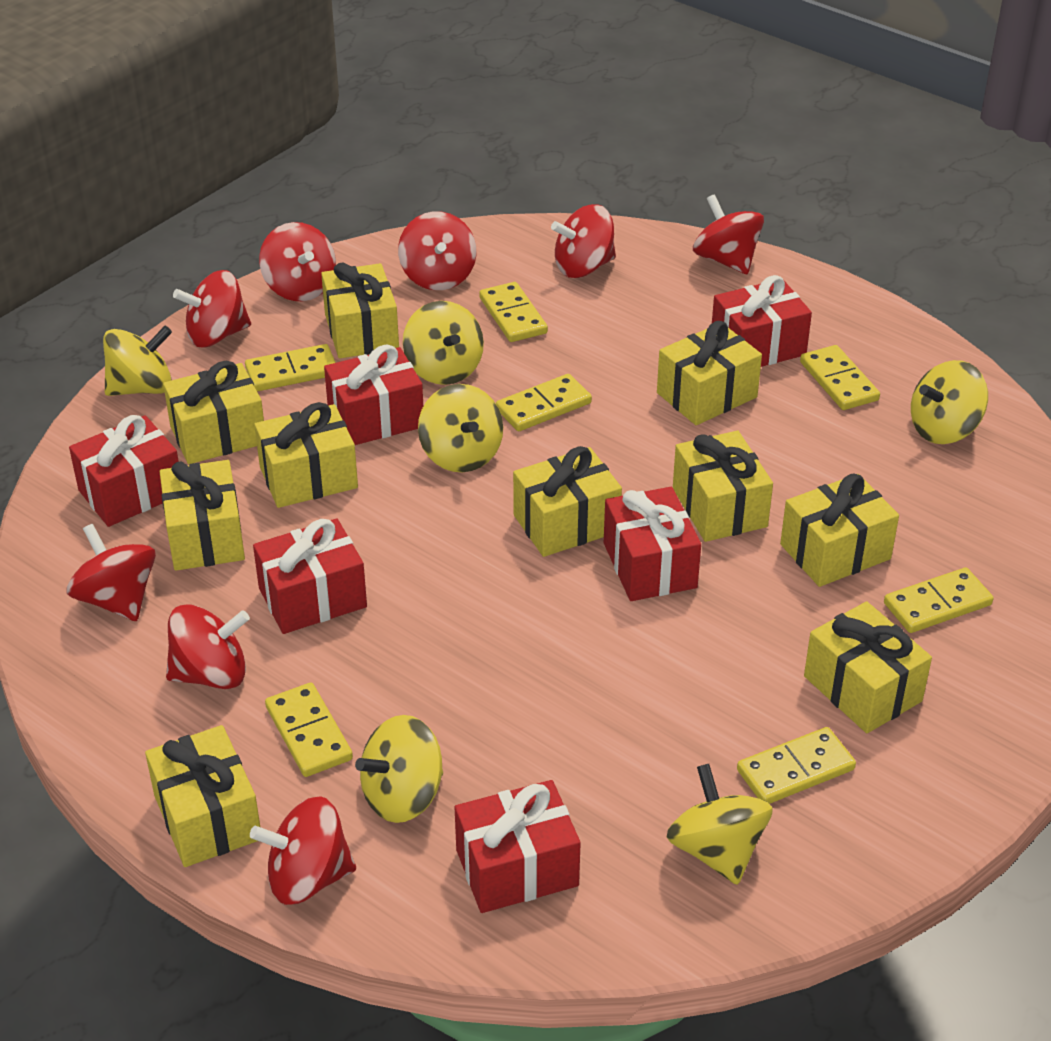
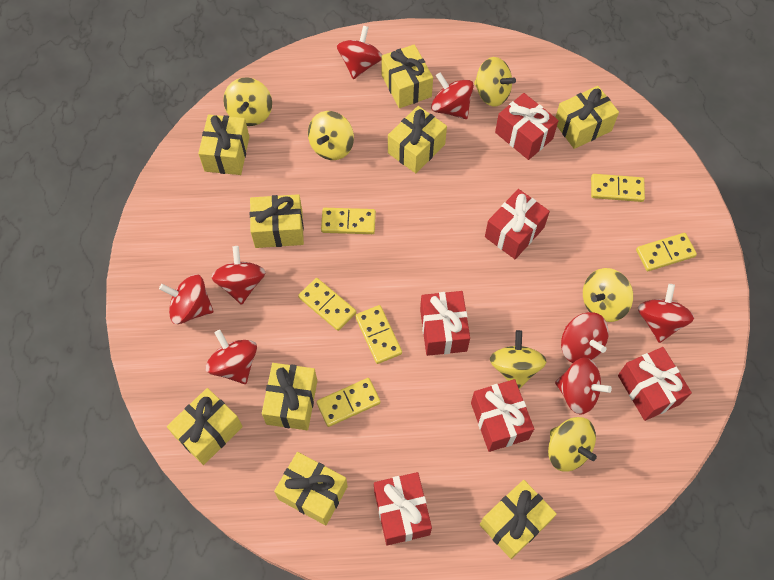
yellow domino: [245,344,336,391] [265,683,353,777] [479,282,548,342] [496,374,592,431] [737,727,856,804] [800,345,880,410] [884,567,993,633] = 7 -> [298,278,356,331] [316,378,381,427] [321,208,376,234] [355,305,402,364] [591,174,645,202] [636,233,697,271] = 6
yellow gift: [145,725,260,867] [160,460,245,571] [163,361,264,464] [254,402,358,508] [321,262,399,358] [513,446,622,557] [657,321,762,425] [673,431,773,542] [780,474,899,587] [804,601,932,733] = 10 -> [167,388,243,465] [198,115,249,175] [250,194,304,248] [262,363,317,430] [274,452,348,525] [381,44,433,108] [388,106,447,173] [480,480,557,559] [555,86,619,149] = 9

